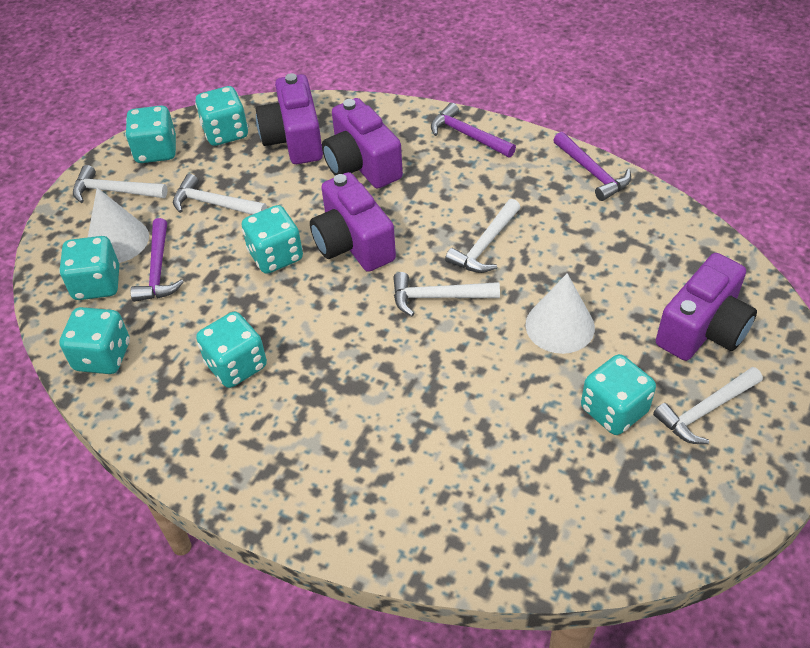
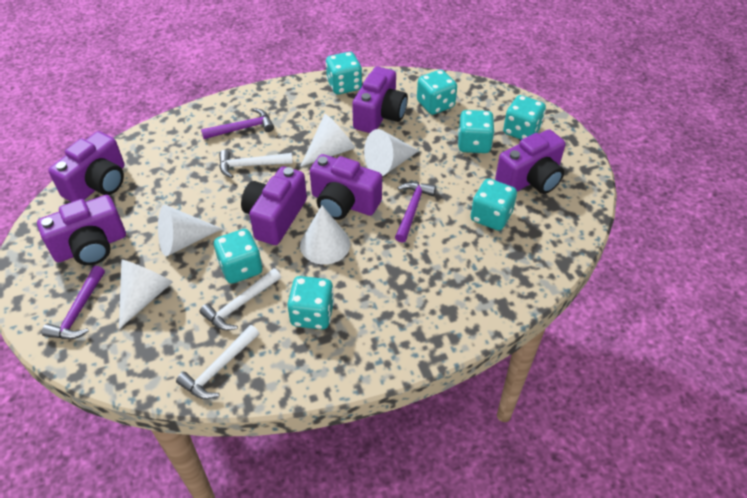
purple camera: [256,73,323,164] [310,172,396,272] [322,98,403,188] [656,253,757,361] = 4 -> [37,195,126,265] [48,131,125,202] [241,166,307,245] [310,154,382,220] [352,67,408,133] [495,129,566,194] = 6
white cone: [88,188,149,263] [525,273,595,354] = 2 -> [119,260,173,329] [158,205,222,256] [300,114,355,167] [300,205,350,265] [364,129,419,176] = 5
white hammer: [73,165,168,203] [173,174,267,215] [393,272,500,316] [445,199,520,273] [653,367,763,444] = 5 -> [176,325,259,399] [200,268,281,330] [219,150,293,178] = 3

